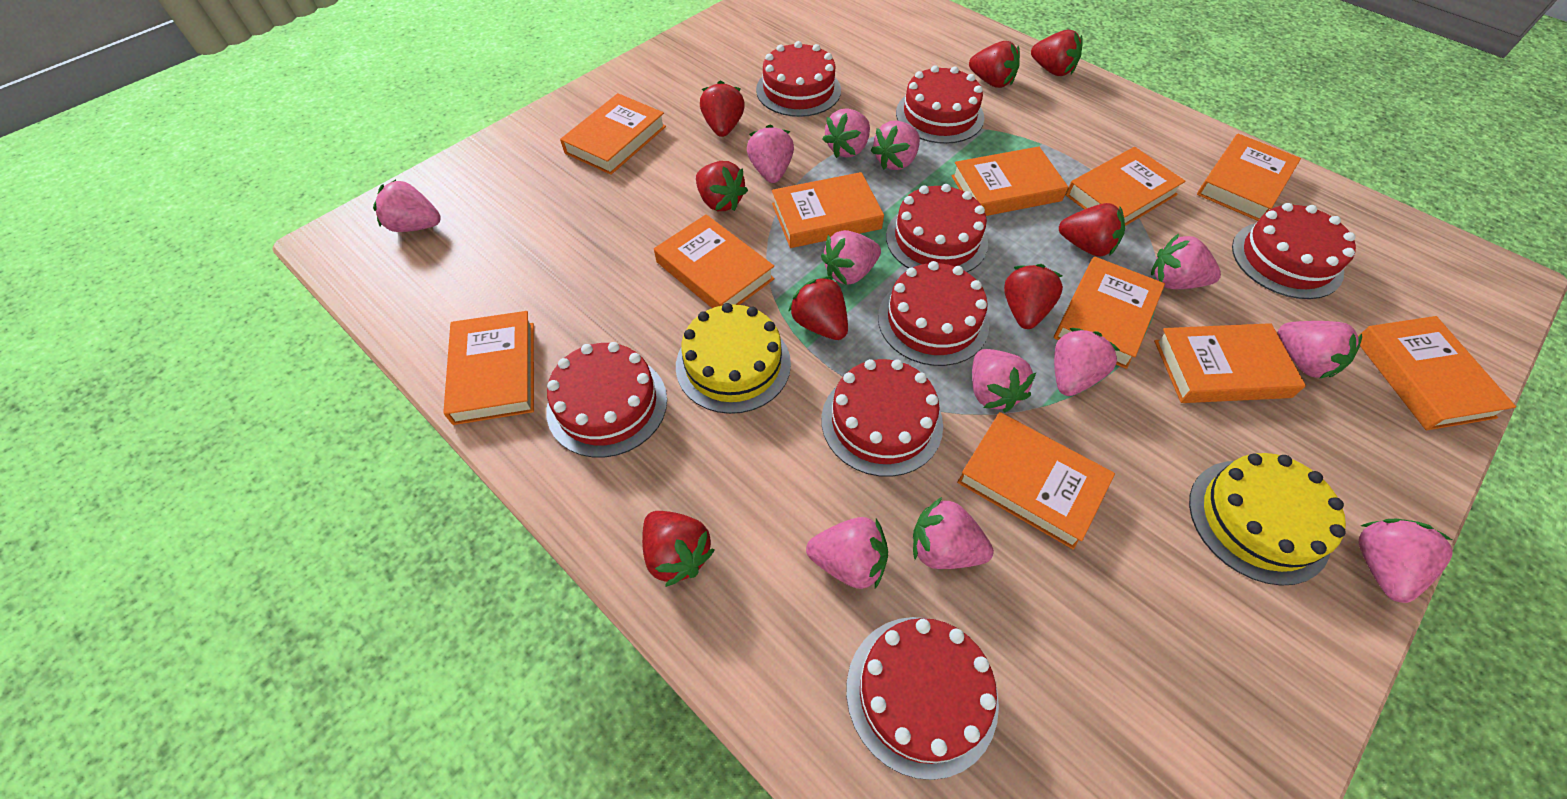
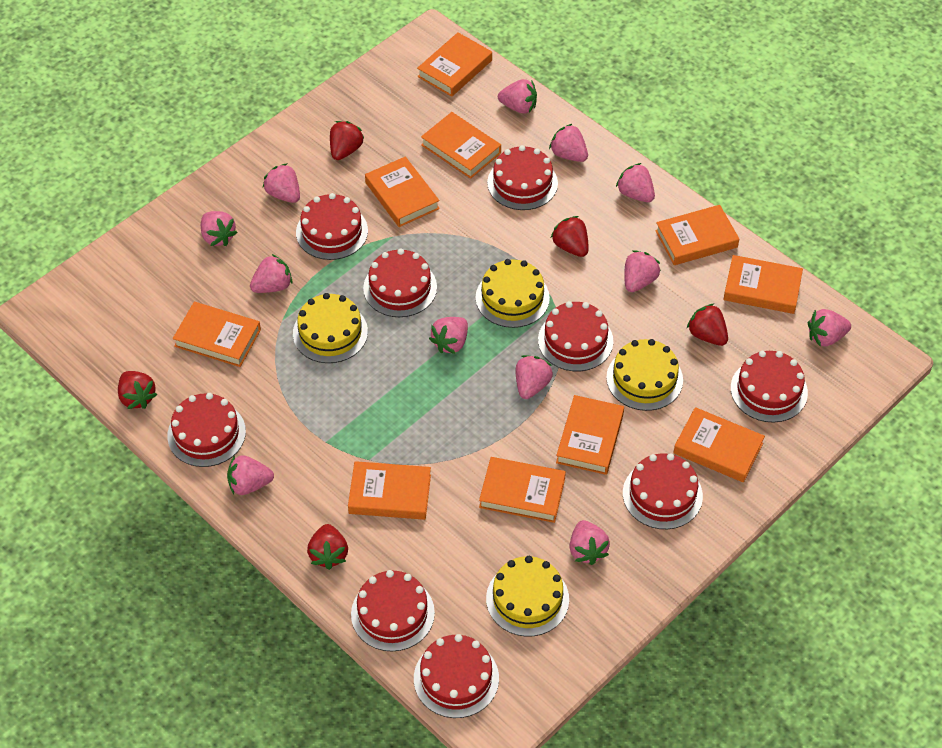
orange book: [443,311,534,425] [560,93,666,175] [654,214,775,308] [772,172,884,248] [951,146,1068,216] [957,412,1115,550] [1054,256,1165,369] [1066,147,1185,226] [1154,323,1306,403] [1197,134,1301,221] [1358,316,1516,430] = 11 -> [173,302,261,367] [348,461,431,520] [365,156,440,227] [417,32,492,97] [421,112,501,179] [479,457,566,523] [556,395,624,475] [655,205,739,265] [673,407,765,482] [723,255,803,314] = 10
red cake: [546,342,667,458] [756,41,841,117] [821,359,943,477] [846,617,999,780] [878,261,989,366] [886,184,988,272] [896,65,985,144] [1232,203,1356,299] = 8 -> [167,393,246,467] [296,193,368,260] [351,570,435,652] [363,249,437,317] [414,634,499,718] [487,145,558,210] [538,301,613,371] [623,453,703,529] [731,351,808,423] = 9
red strawberry: [642,511,715,587] [696,161,748,211] [700,80,745,137] [788,276,848,340] [969,41,1020,88] [1004,264,1063,329] [1031,30,1083,76] [1059,203,1125,257] = 8 -> [118,371,158,409] [307,524,348,570] [330,121,364,160] [551,216,589,257] [687,303,728,346] = 5
yellow cake: [676,303,791,414] [1189,453,1346,586] = 2 -> [293,293,368,363] [476,259,550,328] [486,556,569,637] [606,339,683,411] = 4

